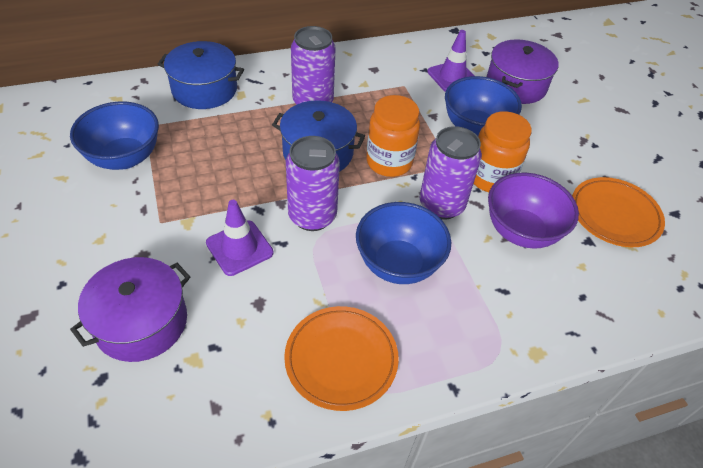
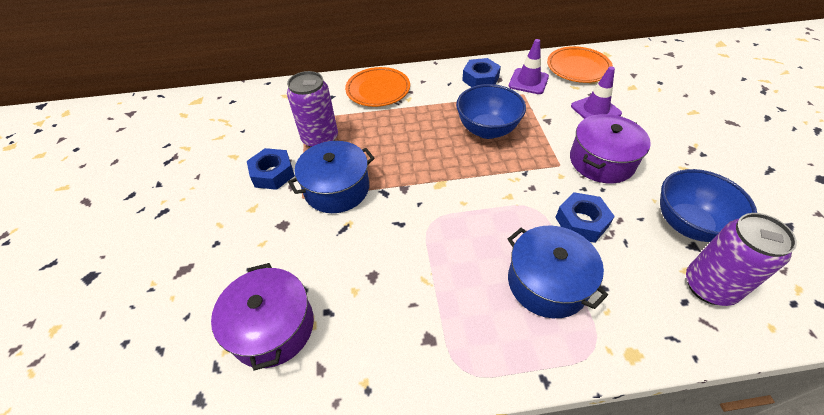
blue bowl: [70,101,159,170] [356,202,451,284] [445,76,522,136] = 3 -> [456,84,526,139] [660,169,757,242] = 2
blue nut: none = 0 -> [247,148,295,190] [462,58,501,87] [555,192,615,243] = 3
orange jar: [366,95,420,177] [474,111,532,192] = 2 -> none = 0
purple bowl: [488,173,579,249] = 1 -> none = 0
purple can: [286,136,340,231] [291,26,336,104] [420,126,482,220] = 3 -> [287,71,338,148] [686,213,797,306] = 2

